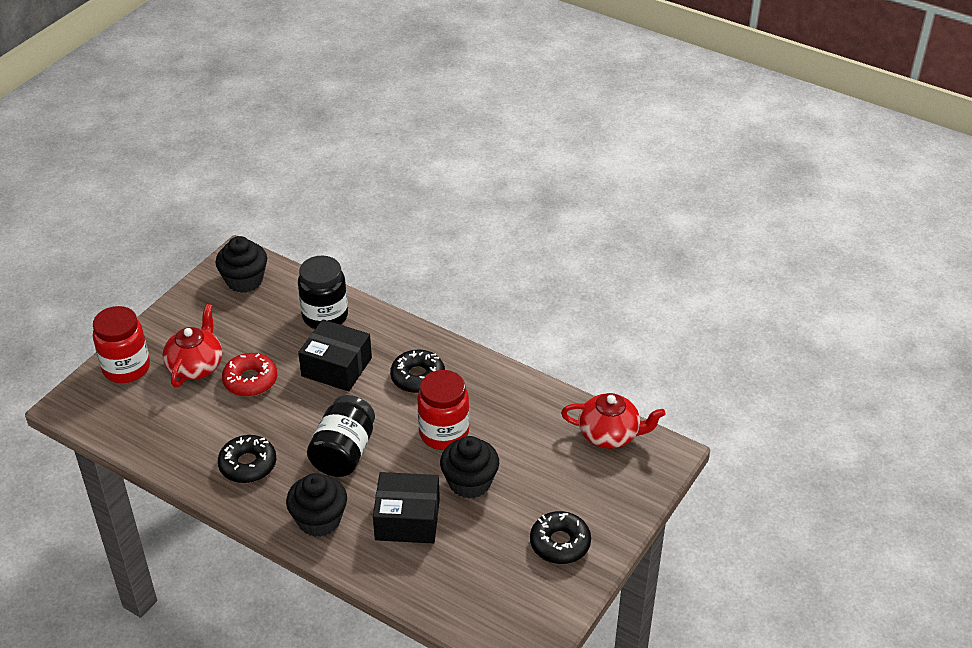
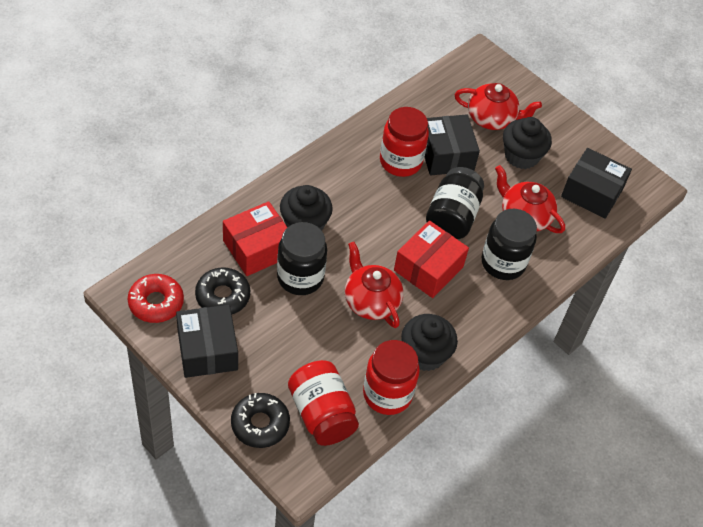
black box: [298,319,372,391] [373,472,440,543] = 2 -> [176,305,238,378] [425,114,480,175] [561,148,632,219] = 3
black donut: [218,435,276,483] [390,350,445,393] [530,511,591,564] = 3 -> [195,267,250,314] [231,393,290,448] = 2
black jar: [298,256,348,329] [307,395,375,477] = 2 -> [277,222,327,295] [426,167,484,239] [482,209,537,280] = 3
red box: none = 0 -> [223,201,288,276] [394,220,469,298] = 2
red jar: [93,306,150,383] [417,370,469,450] = 2 -> [288,360,359,446] [363,340,420,415] [380,107,429,177] = 3
red teapot: [163,304,222,387] [561,393,666,449] = 2 -> [345,242,403,328] [455,83,542,130] [495,165,565,233] = 3

